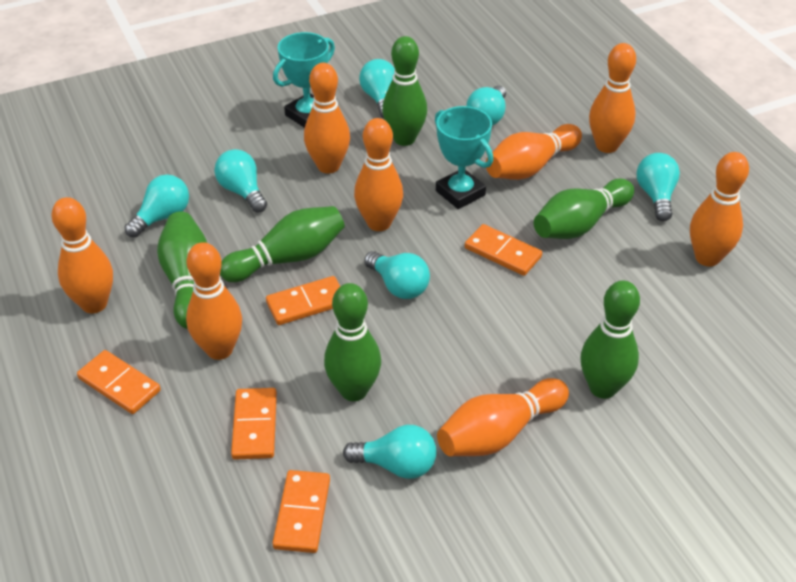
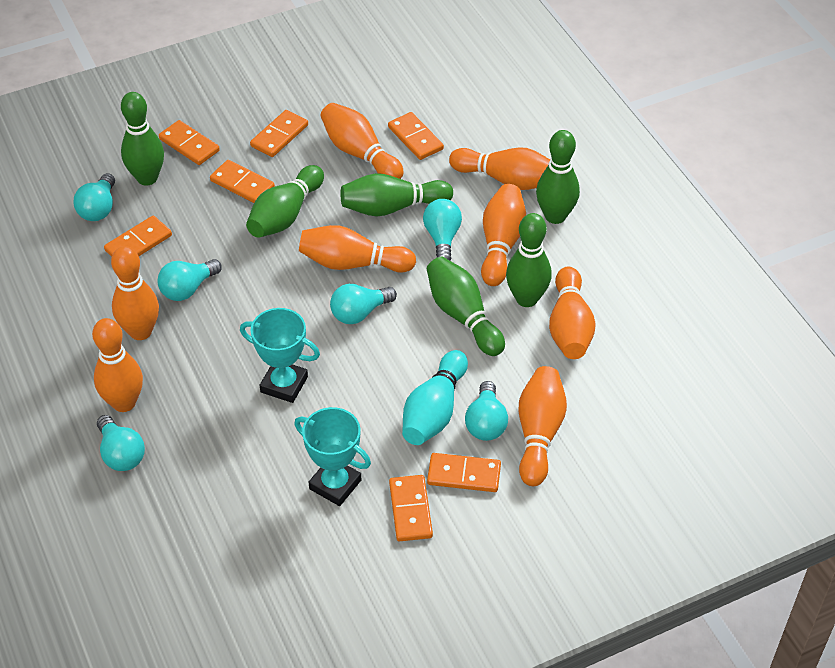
orange domino: [77,350,161,414] [231,388,277,460] [266,276,340,325] [272,470,330,553] [465,224,542,276] = 5 -> [104,216,172,257] [159,120,220,165] [210,160,275,203] [250,110,308,157] [388,112,444,160] [389,475,433,541] [427,453,501,492] = 7
turquoise bowling pin: none = 0 -> [402,350,468,445] = 1
turquoise light bulb: [124,174,189,238] [214,149,267,213] [343,425,437,479] [359,59,395,118] [364,251,430,299] [466,86,506,126] [636,153,680,221] = 7 -> [74,173,115,221] [97,415,145,471] [158,259,222,301] [330,284,397,324] [423,199,462,261] [465,381,508,441] = 6

